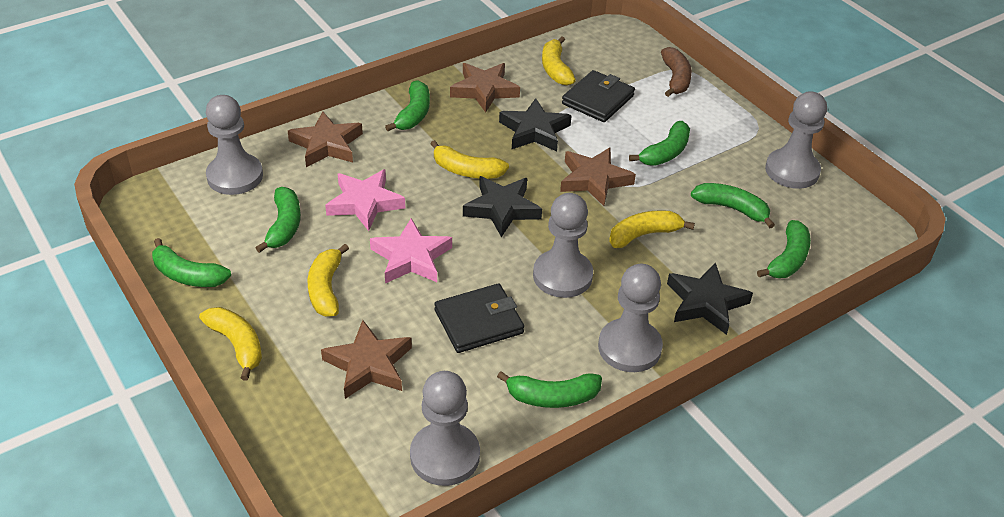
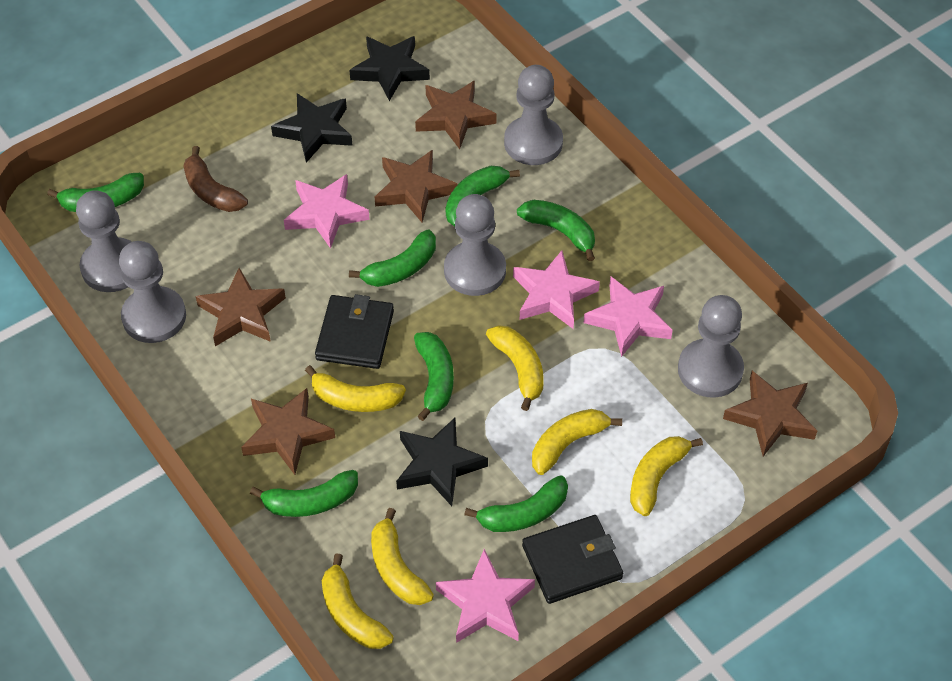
brown star: [288,111,363,167] [321,320,412,399] [450,63,520,113] [560,147,636,206] = 4 -> [195,268,286,346] [241,388,335,475] [375,150,458,222] [415,81,496,149] [723,371,817,456] = 5
pink star: [325,169,405,231] [370,218,452,283] = 2 -> [284,174,370,249] [436,549,535,643] [513,250,600,329] [584,276,673,357] = 4
yellow banana: [199,307,262,381] [308,244,349,317] [430,140,509,179] [542,36,576,86] [609,210,695,248] = 5 -> [305,365,406,412] [322,553,394,649] [371,508,434,605] [486,325,544,411] [532,409,622,475] [630,436,703,516] = 6

